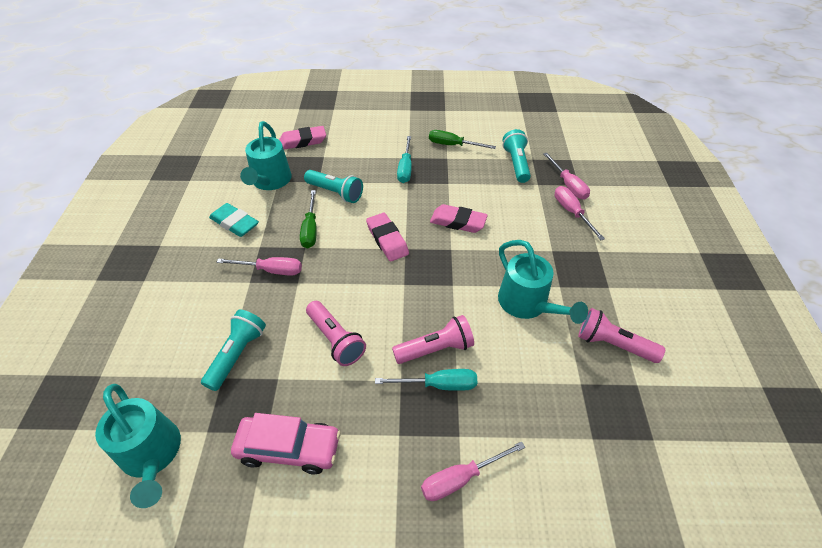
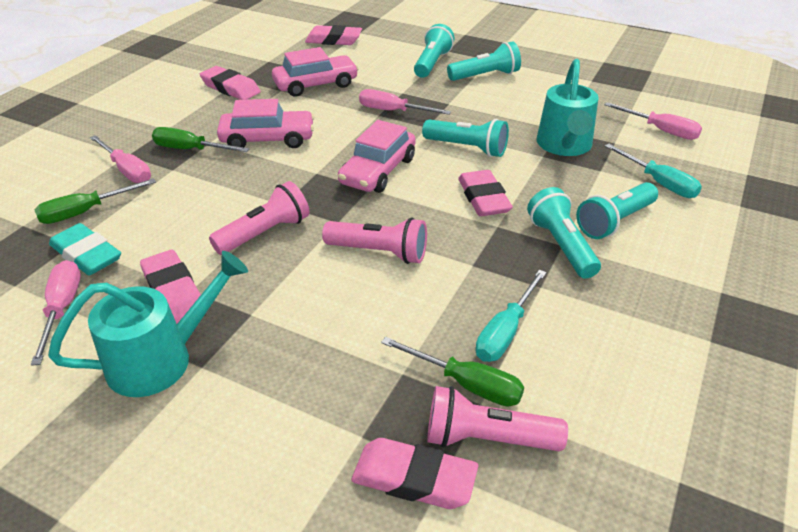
green screwdriver: [300,190,317,248] [429,130,496,149] = 2 -> [35,178,156,224] [152,127,249,152] [381,337,524,407] = 3
pink car: [231,413,341,474] = 1 -> [217,99,314,148] [272,47,359,97] [338,120,416,193] = 3
pink eraser: [279,126,326,150] [366,213,409,261] [430,204,488,233] = 3 -> [140,250,201,324] [200,66,261,100] [305,25,362,45] [351,438,478,509] [458,170,513,216] = 5
turquoise flashlight: [201,310,266,391] [304,170,363,203] [503,129,531,183] = 3 -> [414,24,455,78] [422,119,509,157] [447,41,521,81] [527,187,601,279] [576,182,658,239] = 5
turquoise watering can: [95,384,181,508] [240,121,292,190] [498,240,588,324] = 3 -> [48,251,248,397] [536,59,599,156] = 2

